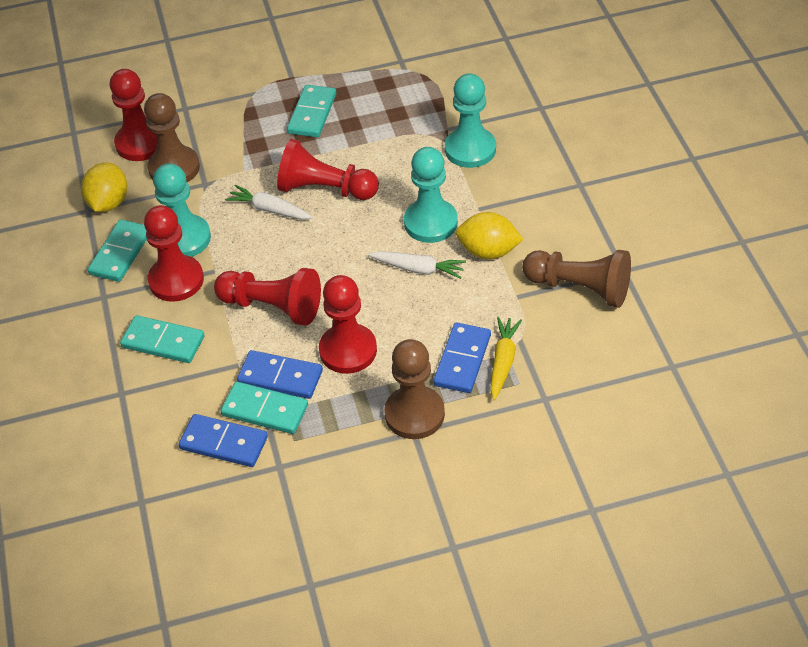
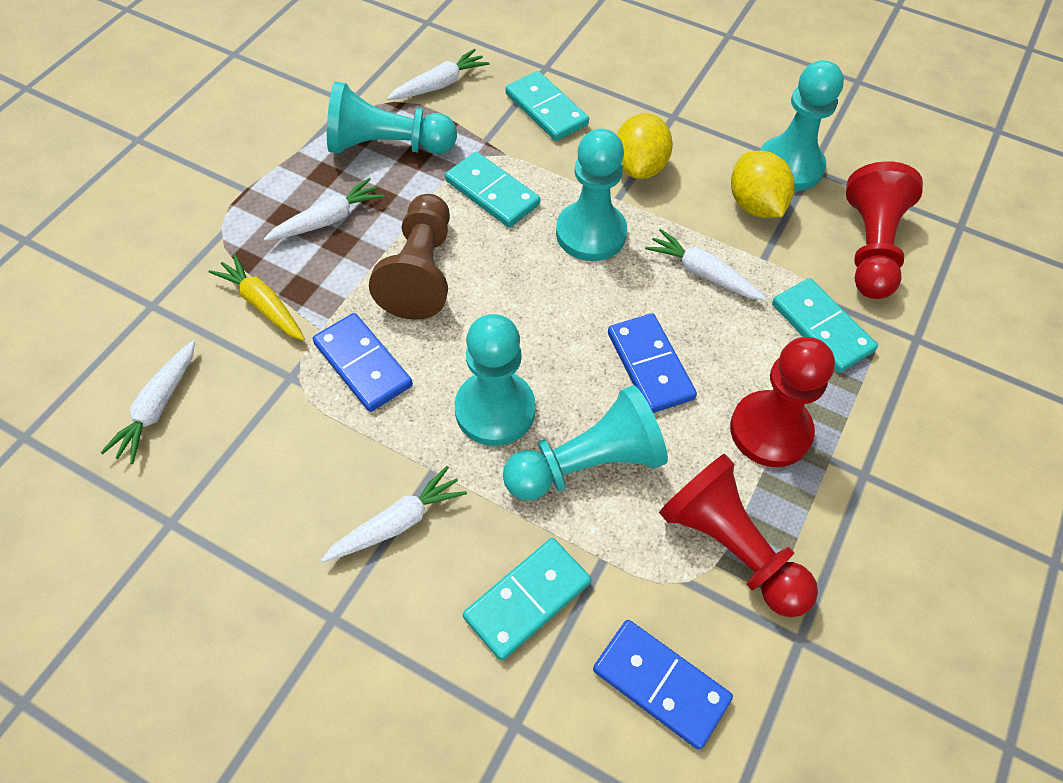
brown pawn: [144,93,200,182] [384,339,445,439] [522,250,631,308] = 3 -> [369,194,450,320] = 1
red pawn: [110,69,157,161] [144,205,204,302] [214,268,321,326] [277,139,379,200] [319,275,377,374] = 5 -> [659,454,818,617] [730,337,835,467] [846,161,923,299] = 3
turquoise pawn: [153,163,211,257] [404,147,458,243] [445,73,496,168] = 3 -> [327,81,457,154] [455,314,536,446] [503,385,668,501] [556,129,627,261] [760,60,844,191] = 5
white carrot: [225,185,313,220] [368,251,466,279] = 2 -> [100,340,195,464] [264,178,384,241] [321,466,467,562] [387,49,490,100] [645,229,766,300] = 5

